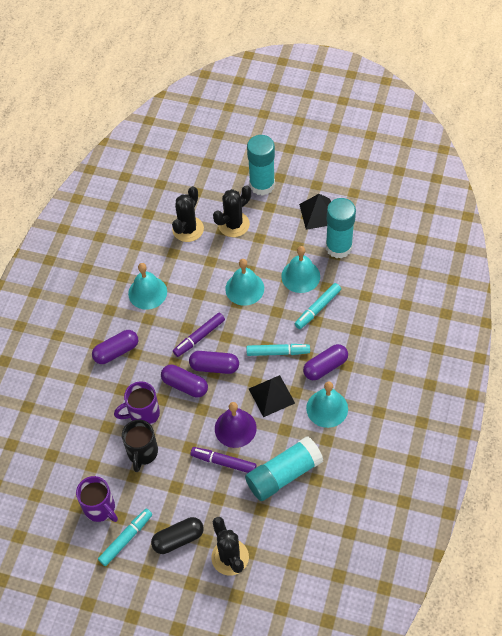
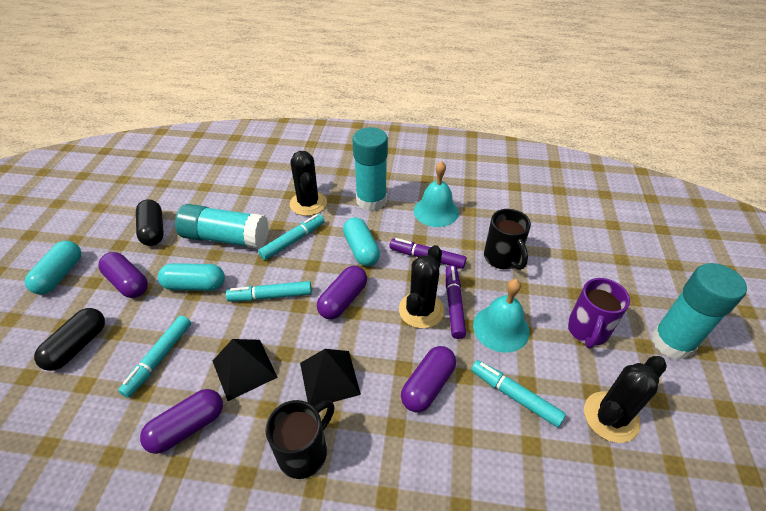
black capsule: [151,517,204,554] = 1 -> [34,308,105,371] [136,199,164,246] = 2
black mug: [122,420,158,472] = 1 -> [266,400,334,479] [484,209,531,270] = 2
purple bell: [215,402,257,448] = 1 -> none = 0
purple mug: [76,476,118,522] [114,381,160,425] = 2 -> [568,278,630,348] = 1
turquoise bell: [128,263,167,310] [225,259,264,306] [281,246,320,293] [306,381,348,428] = 4 -> [414,161,459,227] [473,279,530,353] = 2
turquoise capsule: none = 0 -> [25,241,81,295] [158,263,225,291] [343,217,380,266] = 3
turquoise marker: [98,509,152,566] [246,344,310,356] [295,283,341,329] = 3 -> [118,316,191,398] [226,281,312,301] [258,214,324,260] [471,360,566,427] = 4

